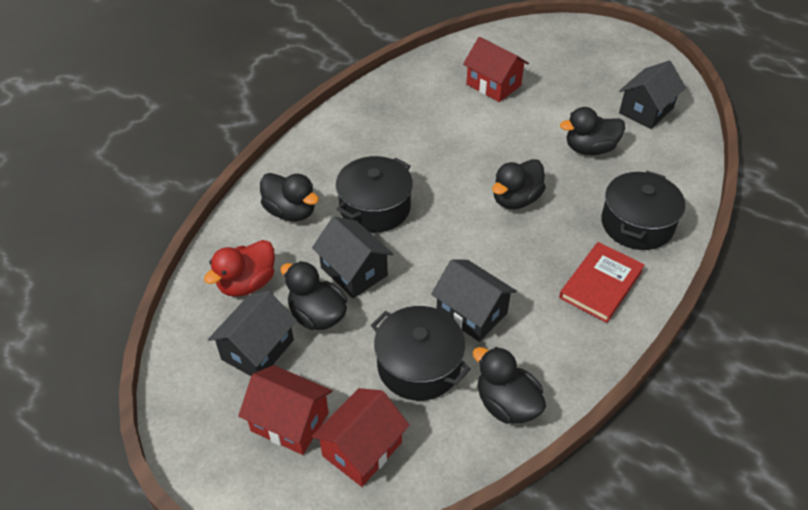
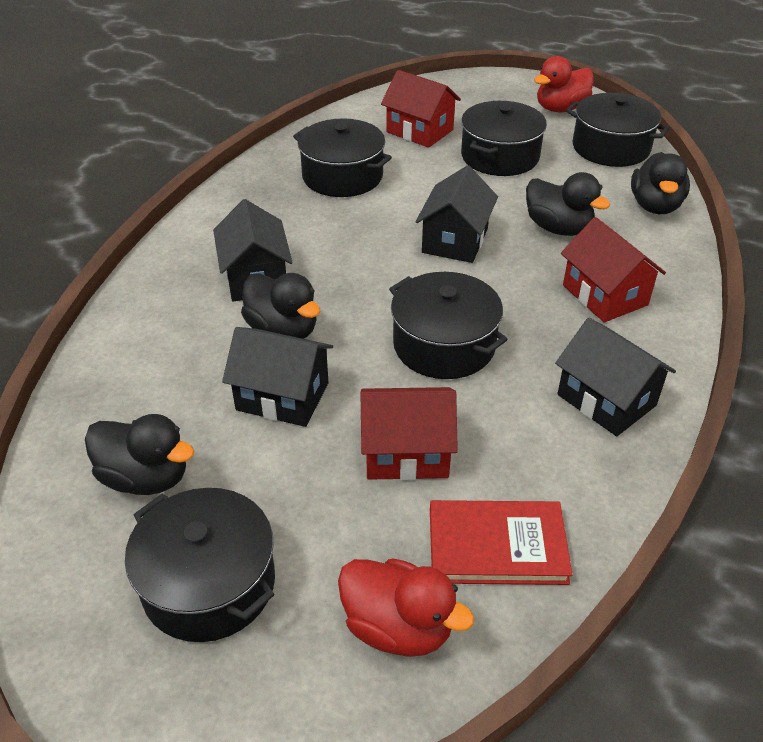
black duck: [260,173,319,221] [280,261,347,330] [473,347,546,424] [492,159,546,209] [560,107,625,155] = 5 -> [85,414,195,495] [241,273,320,339] [526,172,610,236] [631,152,690,214] = 4
black pot: [336,156,413,233] [371,306,471,401] [601,171,685,250] = 3 -> [125,488,275,642] [293,118,392,197] [389,272,508,379] [461,101,547,176] [566,93,670,167] = 5
red duck: [204,240,275,297] = 1 -> [338,559,474,657] [534,56,594,112] = 2

